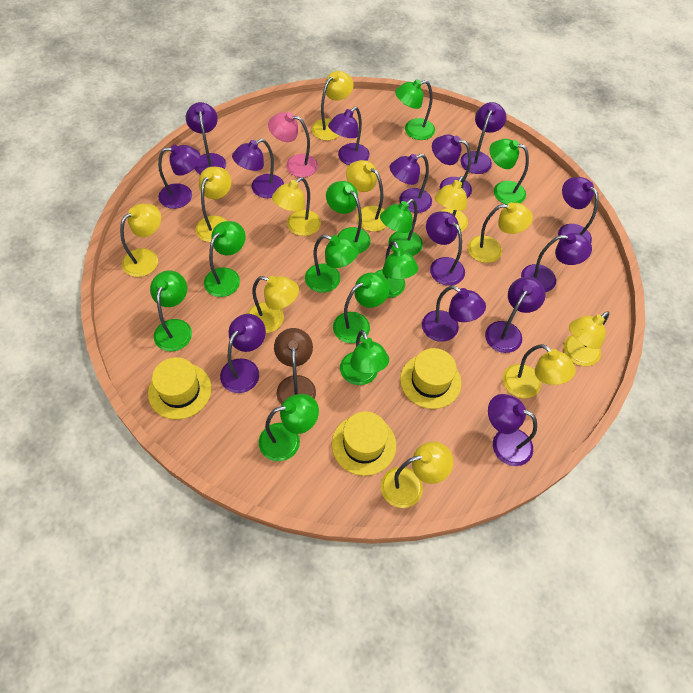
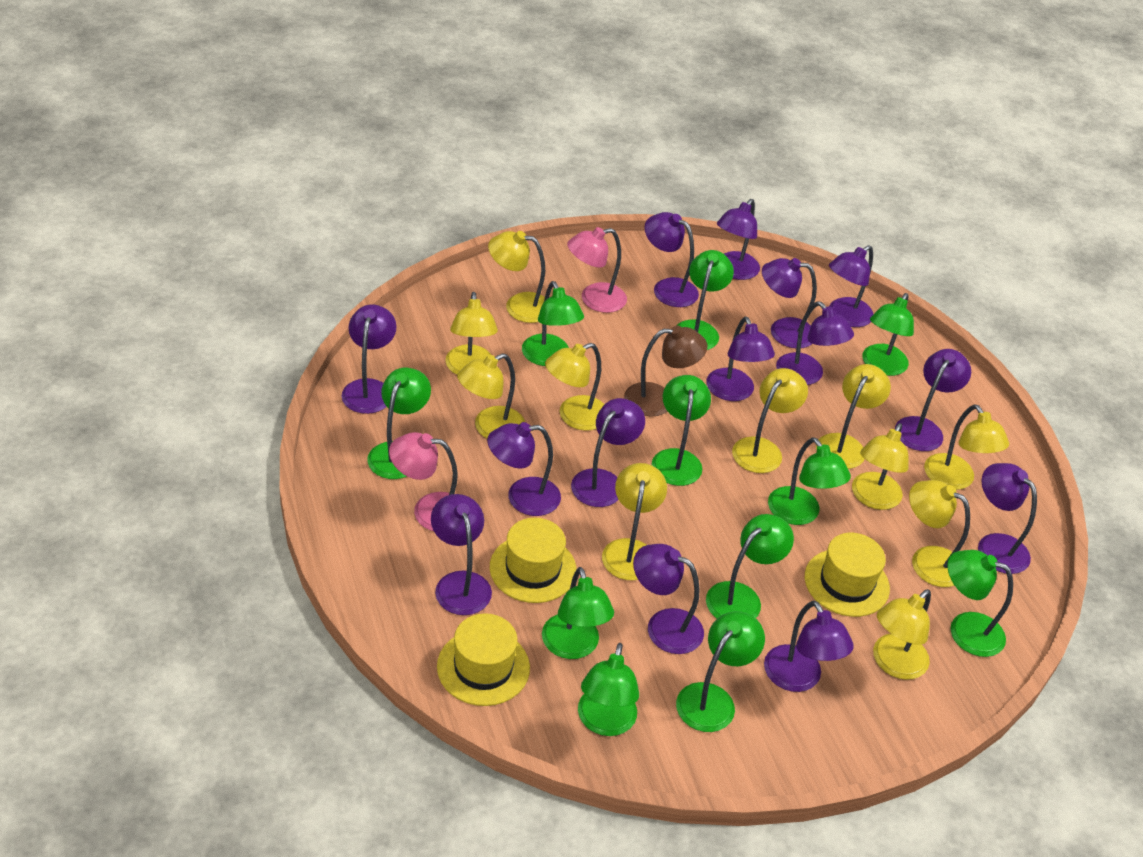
pink lamp: [268,112,318,177] = 1 -> [389,432,458,531] [567,227,627,313] = 2

